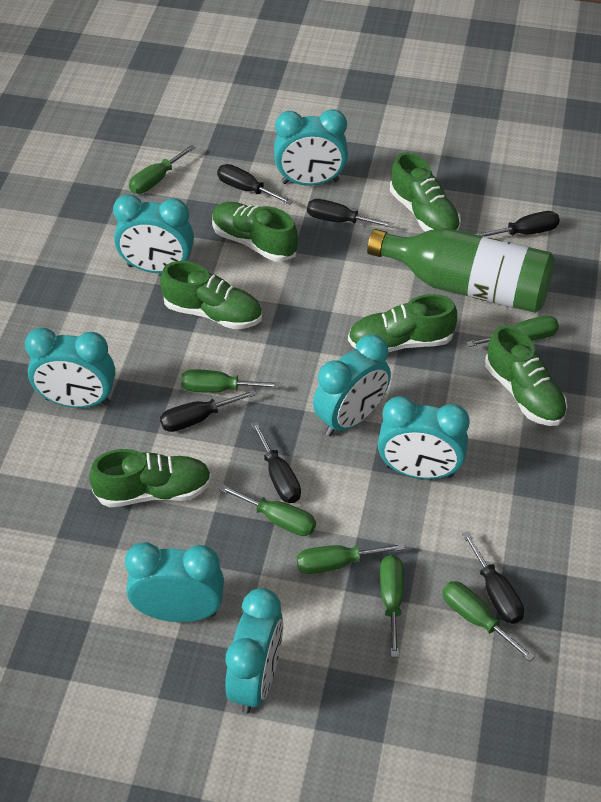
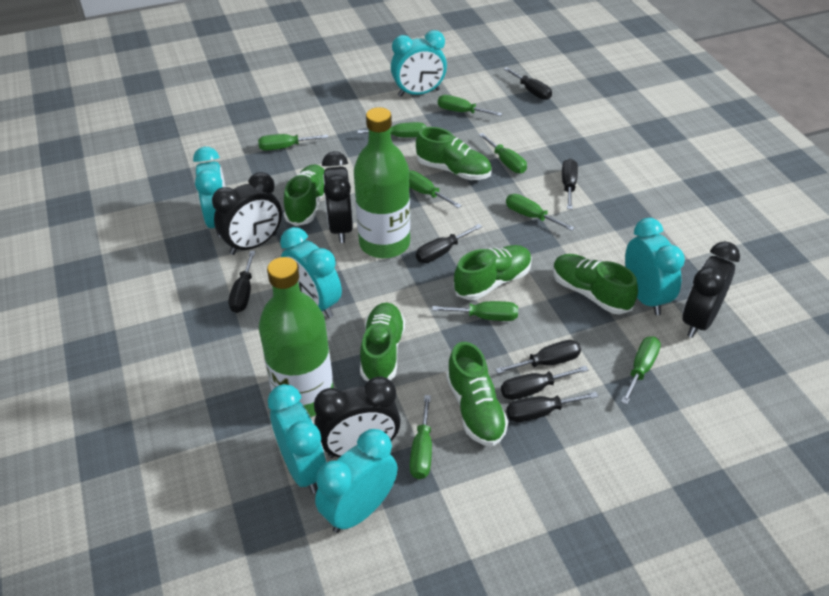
black clock: none = 0 -> [212,172,282,255] [314,377,401,458] [322,151,353,243] [682,241,740,338] = 4
black screwdriver: [160,390,256,432] [217,164,293,205] [251,421,301,503] [307,199,394,228] [462,531,524,624] [475,211,560,236] = 6 -> [228,251,256,313] [416,224,482,263] [495,340,581,374] [501,366,589,400] [504,67,552,100] [507,392,599,422] [562,159,578,209] = 7
green bottle: [367,228,555,313] = 1 -> [259,257,334,417] [354,107,410,258] = 2
green screwdriver: [129,145,196,194] [181,369,280,393] [219,484,316,536] [297,543,405,574] [380,555,404,657] [443,581,535,661] [467,316,559,347] = 7 -> [258,134,328,151] [358,122,426,138] [409,170,462,208] [410,395,432,479] [432,301,518,321] [438,95,502,116] [479,133,527,174] [506,194,575,231] [621,336,661,405] = 9
turquoise clock: [25,328,115,408] [113,194,194,273] [125,542,224,622] [225,588,283,714] [274,109,348,186] [313,335,391,436] [378,396,470,479] = 7 -> [193,147,226,237] [268,384,327,494] [280,227,342,318] [315,429,398,533] [391,30,447,97] [625,218,685,315] = 6

